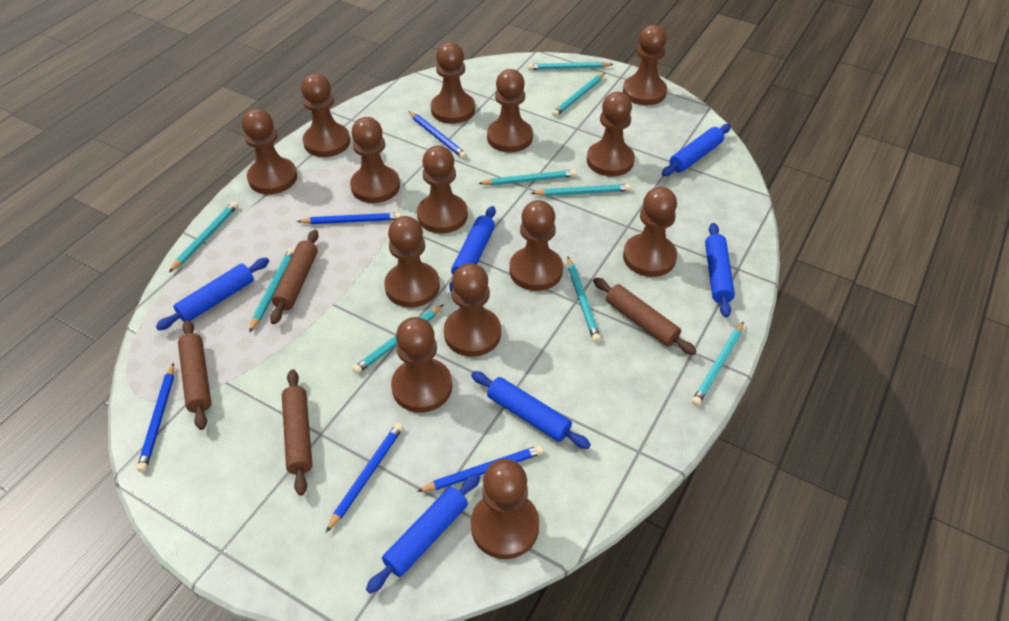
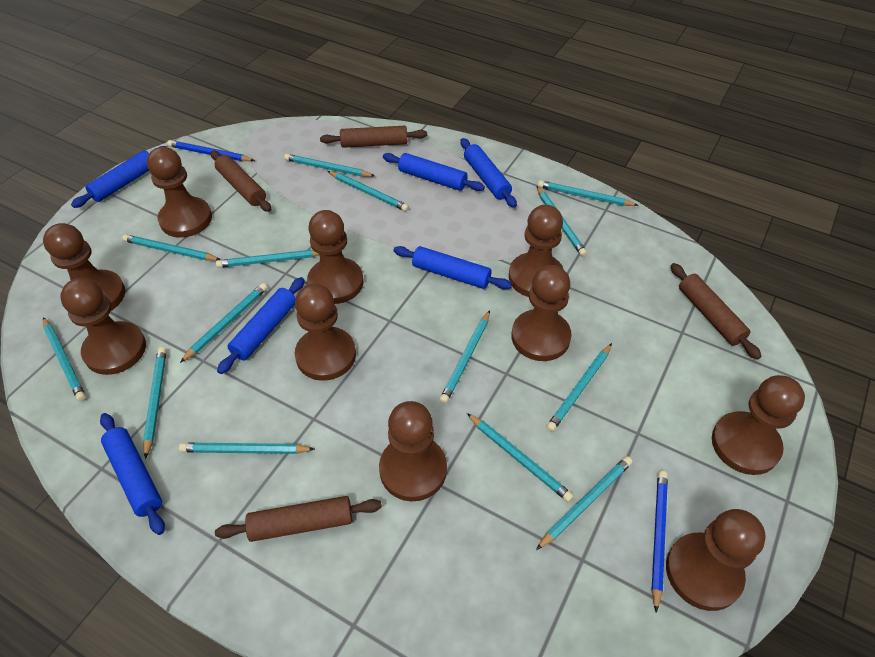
blue pencil: [137,363,174,472] [297,213,401,224] [326,423,403,532] [408,111,467,159] [417,445,544,492] = 5 -> [167,140,255,161] [651,471,668,612] = 2
brown pawn: [242,109,297,194] [301,74,350,157] [350,117,400,203] [384,216,440,308] [391,317,452,413] [417,146,468,234] [431,42,475,124] [444,263,501,357] [471,459,539,559] [487,69,533,152] [509,200,563,291] [587,92,635,177] [623,25,667,105] [623,187,677,277] = 14 -> [43,223,125,311] [60,278,146,375] [147,147,212,238] [295,284,356,381] [307,210,363,304] [379,401,447,502] [509,205,564,297] [511,265,572,361] [666,509,766,611] [712,375,805,475] = 10
turquoise pencil: [169,202,238,272] [249,248,295,333] [353,304,444,374] [478,170,576,185] [528,62,614,70] [531,184,631,196] [552,73,605,117] [567,257,601,342] [692,322,744,406] = 9 -> [43,317,86,401] [122,234,221,260] [143,347,167,459] [179,443,315,454] [180,283,268,363] [216,250,320,268] [284,154,375,177] [328,171,409,212] [439,310,490,404] [467,413,574,502] [536,456,633,550] [537,187,587,257] [538,180,639,206] [546,343,612,432] = 14

